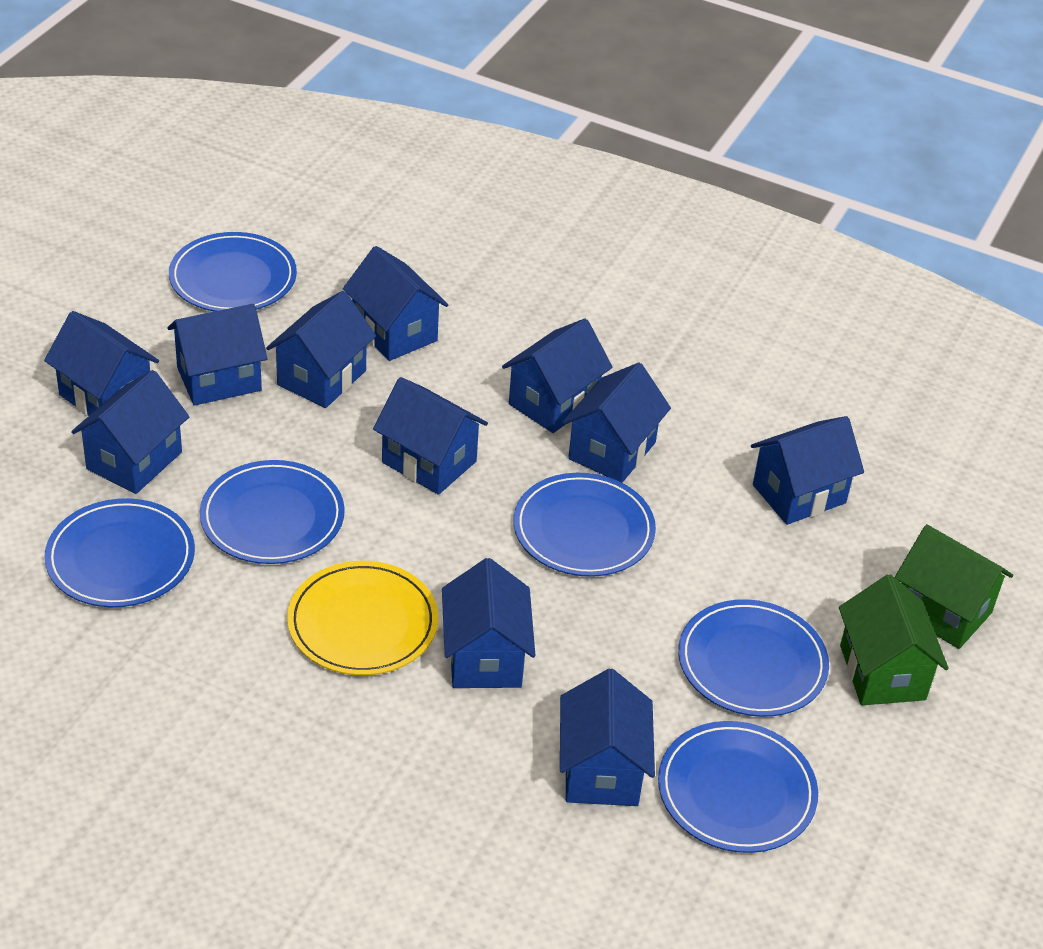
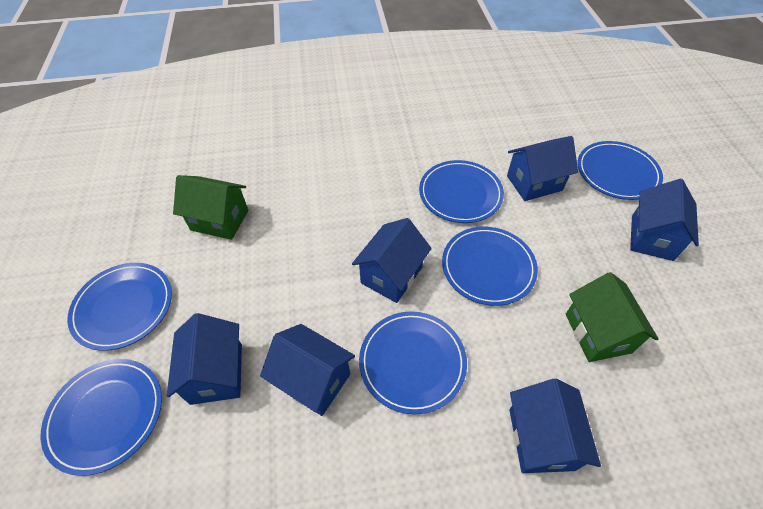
blue house: [44,311,159,416] [71,370,189,494] [167,304,267,405] [266,291,376,408] [343,246,448,361] [373,377,488,495] [442,558,535,688] [502,318,613,433] [560,669,655,806] [562,363,671,483] [751,416,864,525] = 11 -> [167,313,242,405] [260,324,355,416] [352,218,432,303] [507,136,578,201] [509,379,601,473] [630,179,699,261] = 6
yellow plate: [287,561,438,675] = 1 -> none = 0

